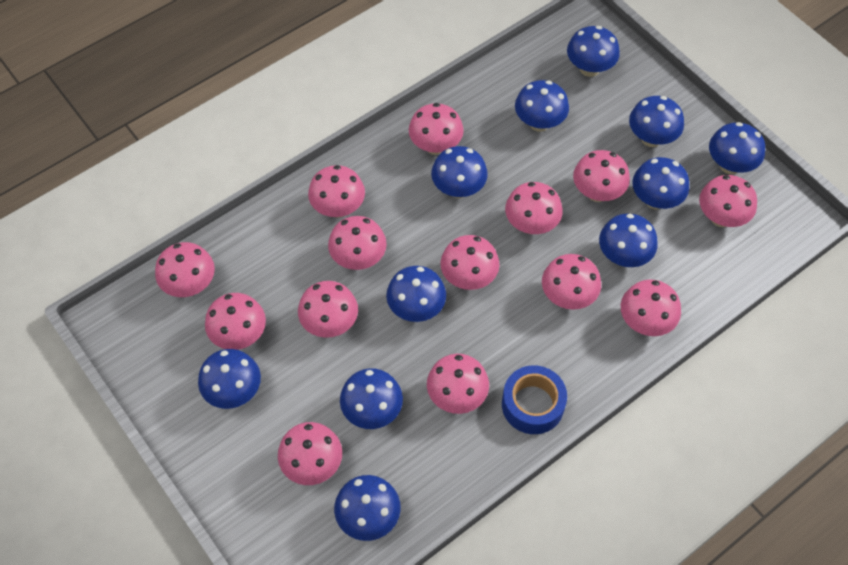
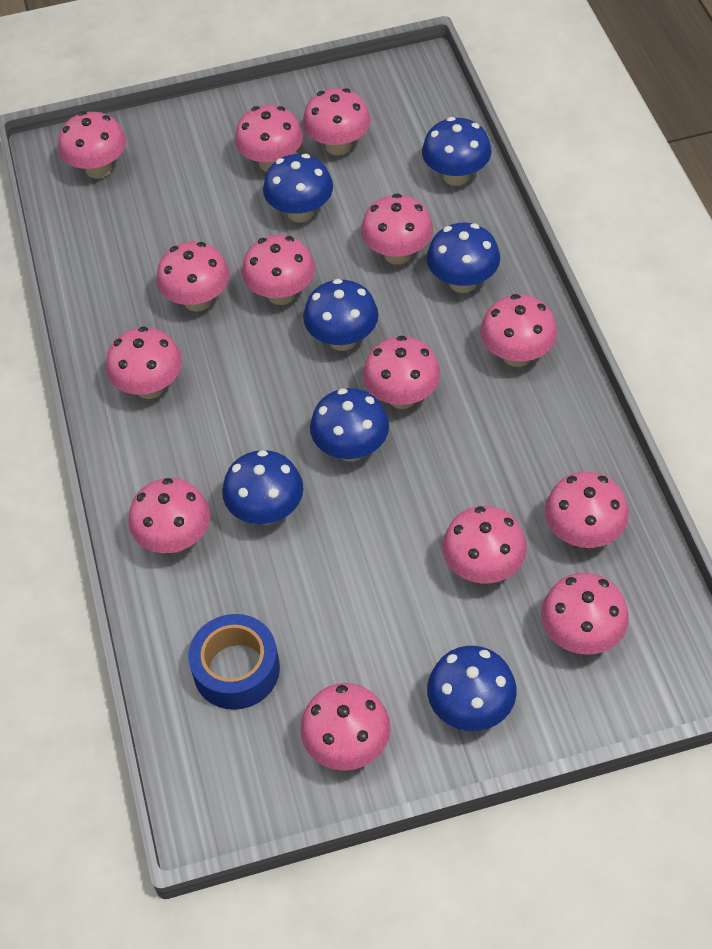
blue mushroom: [198,349,261,409] [334,475,401,541] [340,368,403,429] [386,266,446,322] [431,146,488,198] [515,80,569,132] [567,26,620,77] [599,213,658,267] [629,96,684,147] [632,157,689,209] [709,122,765,174] = 11 -> [222,450,303,525] [263,154,333,223] [303,279,378,351] [310,388,389,462] [422,117,492,186] [427,223,500,293] [427,646,517,731] = 7

